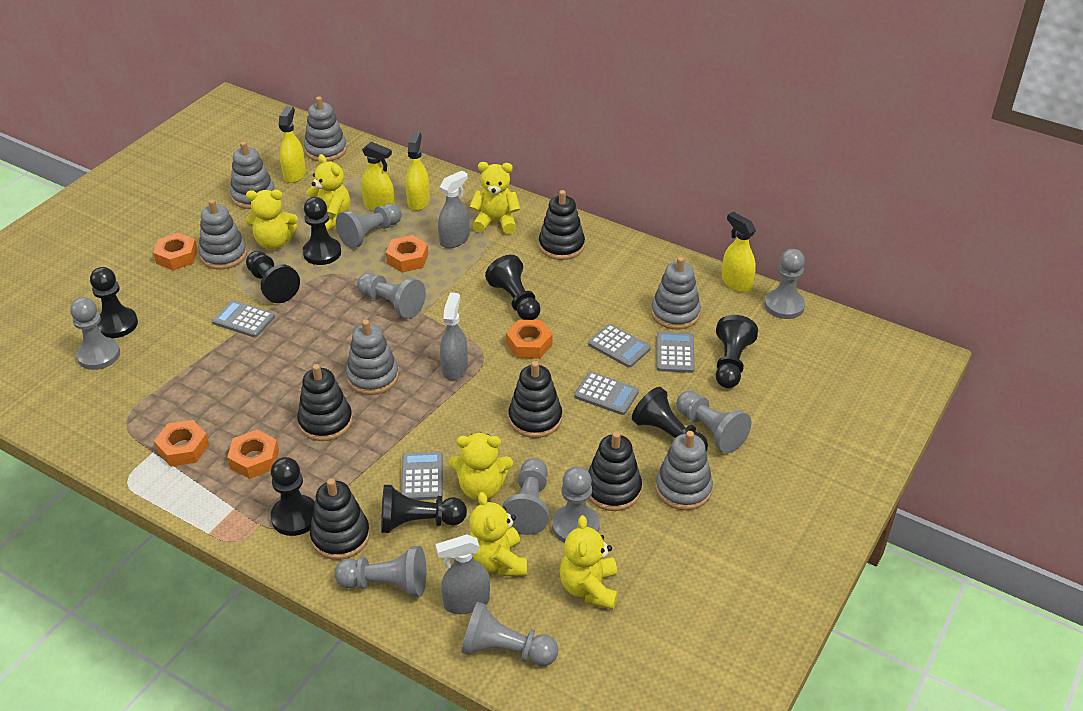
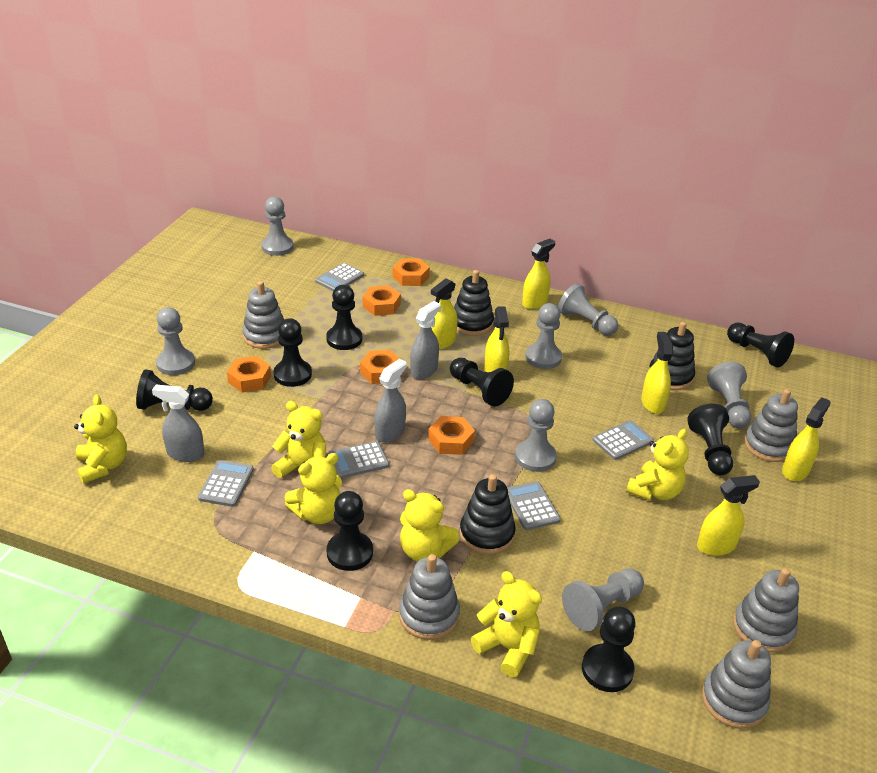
black stacking toy: [297,364,353,441] [310,478,370,560] [509,361,562,438] [539,190,585,260] [588,431,642,511] = 5 -> [454,270,494,336] [460,474,516,555] [648,322,695,390] = 3
grey pawn: [70,297,120,370] [334,546,426,597] [336,203,402,249] [357,273,426,319] [461,602,558,666] [502,458,549,535] [552,466,600,543] [676,391,751,453] [764,249,805,319] = 9 -> [156,307,195,375] [262,197,293,256] [515,399,557,472] [525,303,562,369] [558,283,618,336] [562,568,644,631] [707,362,751,428] = 7
grey stacking toy: [199,199,247,270] [230,141,275,209] [304,96,347,162] [346,320,399,395] [651,257,701,329] [655,431,713,510] = 6 -> [242,281,284,349] [399,554,460,640] [702,640,771,729] [733,568,799,653] [744,389,798,462] = 5
yellow spray bottle: [278,106,306,183] [361,142,395,211] [405,132,430,211] [722,212,756,292] = 4 -> [431,278,458,350] [484,306,509,372] [522,239,555,309] [641,332,673,414] [697,475,760,556] [782,397,831,481] = 6

